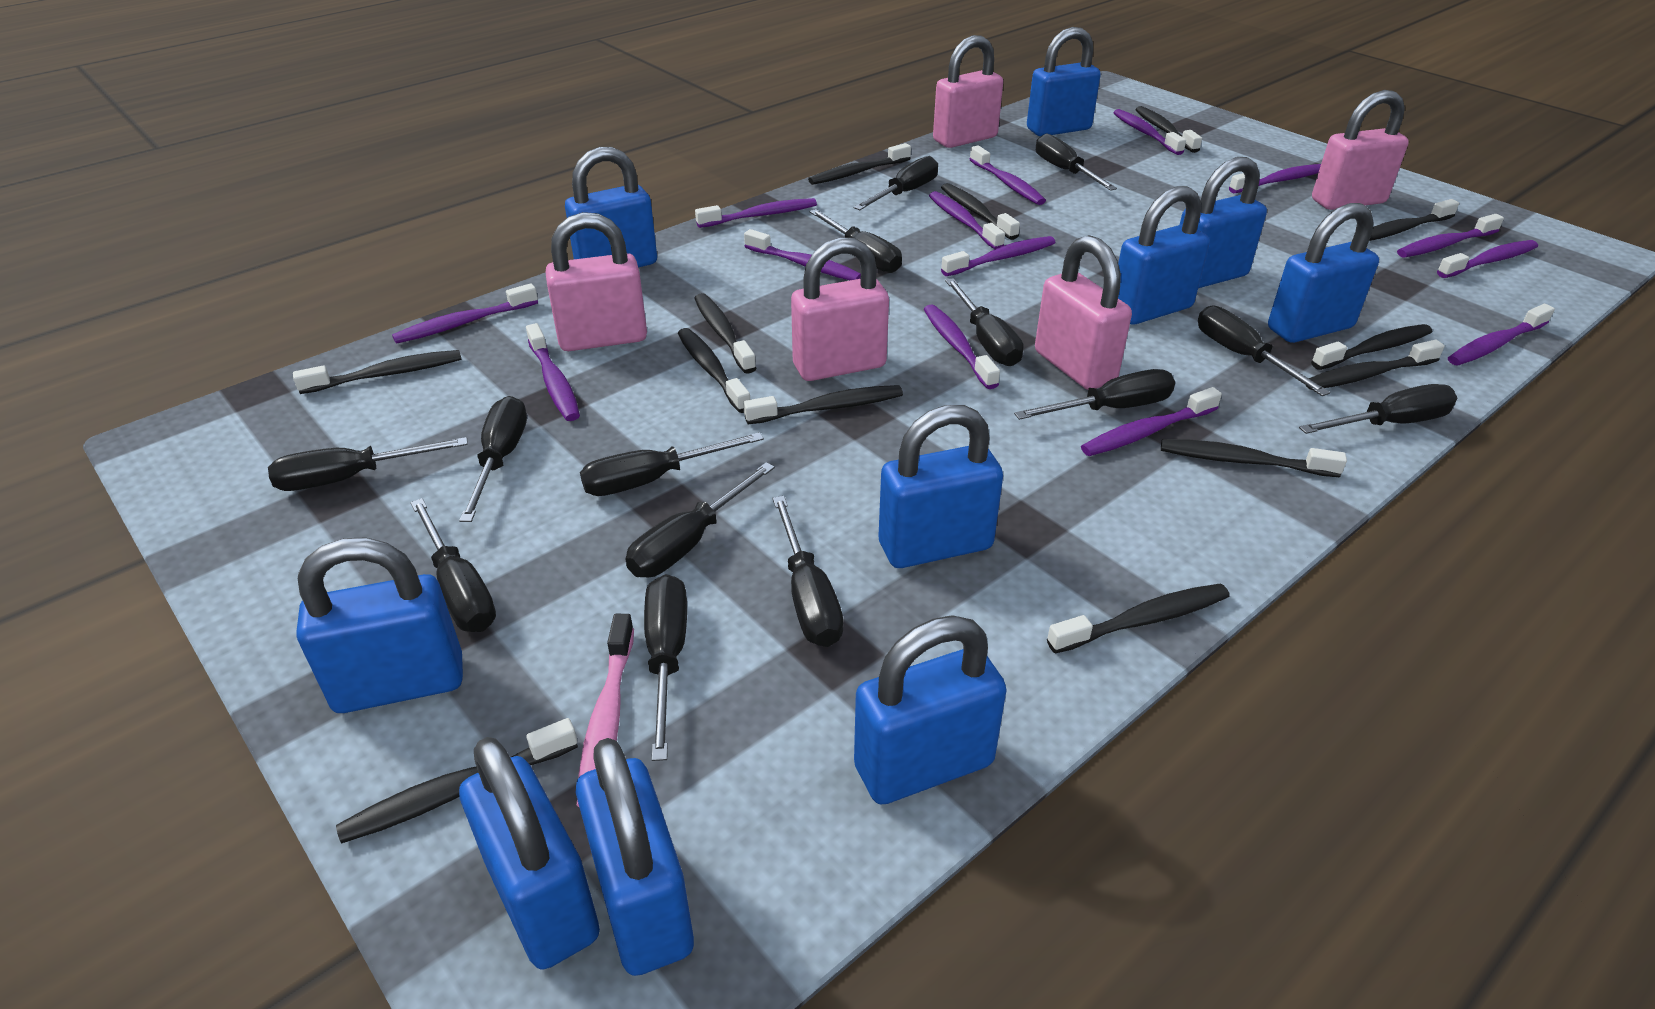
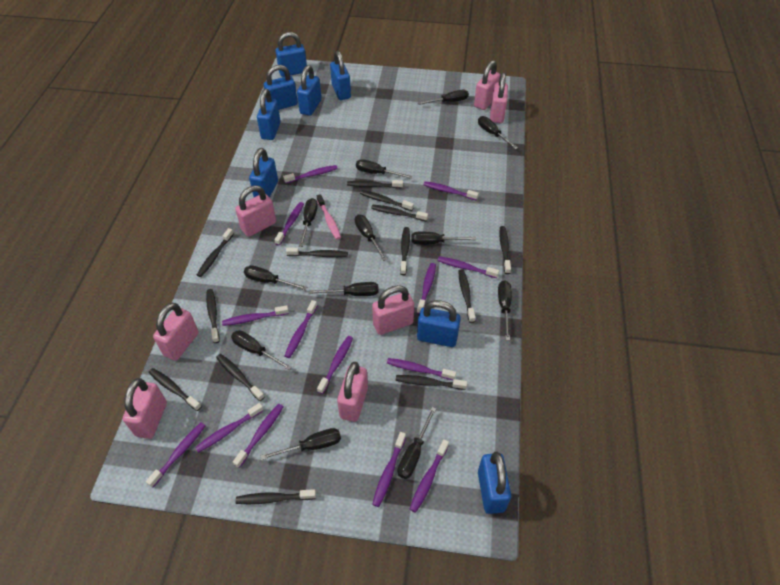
black screwdriver: [268,437,468,491] [411,498,496,632] [459,396,527,522] [580,432,764,496] [626,462,775,577] [644,574,687,761] [773,496,843,647] [810,209,902,273] [854,156,938,210] [945,278,1024,366] [1014,369,1175,420] [1036,133,1117,191] [1198,306,1330,396] [1299,384,1457,434] = 14 -> [231,330,292,370] [244,265,307,290] [261,428,341,460] [299,198,318,247] [310,282,379,296] [355,214,387,261] [356,159,413,179] [398,407,436,479] [412,232,476,245] [418,89,469,105] [478,116,518,149] [498,281,512,340] = 12
blue padlock: [296,537,463,713] [459,737,600,970] [565,147,657,268] [576,738,694,976] [854,615,1007,804] [878,405,1003,568] [1027,27,1101,136] [1118,186,1210,325] [1180,157,1267,288] [1268,203,1379,343] = 10 -> [249,148,278,198] [257,89,281,140] [264,65,298,110] [276,32,307,77] [297,65,321,116] [330,51,351,100] [417,300,461,347] [478,452,511,514] = 8
pink padlock: [545,212,647,351] [791,237,889,381] [933,35,1003,148] [1035,235,1132,390] [1312,90,1409,210] = 5 -> [123,378,167,439] [153,303,199,361] [235,185,276,237] [337,362,368,422] [372,285,414,335] [474,60,500,110] [490,73,508,123] = 7

